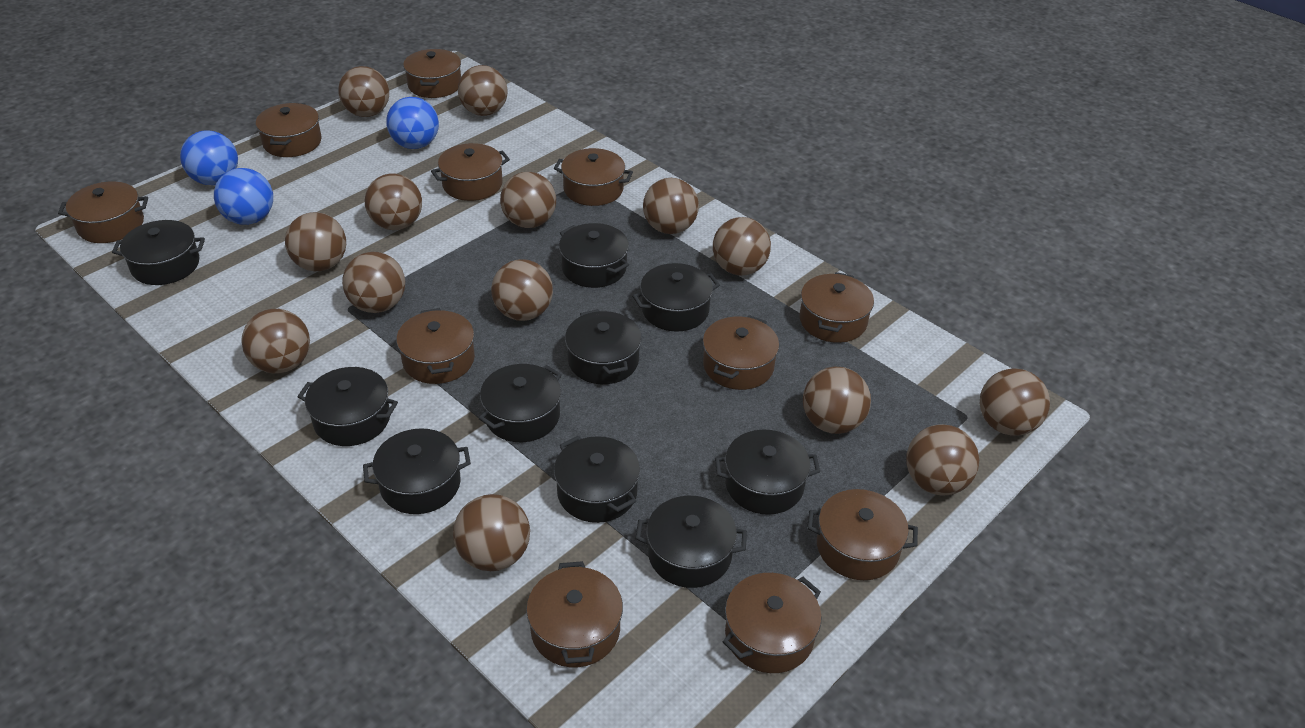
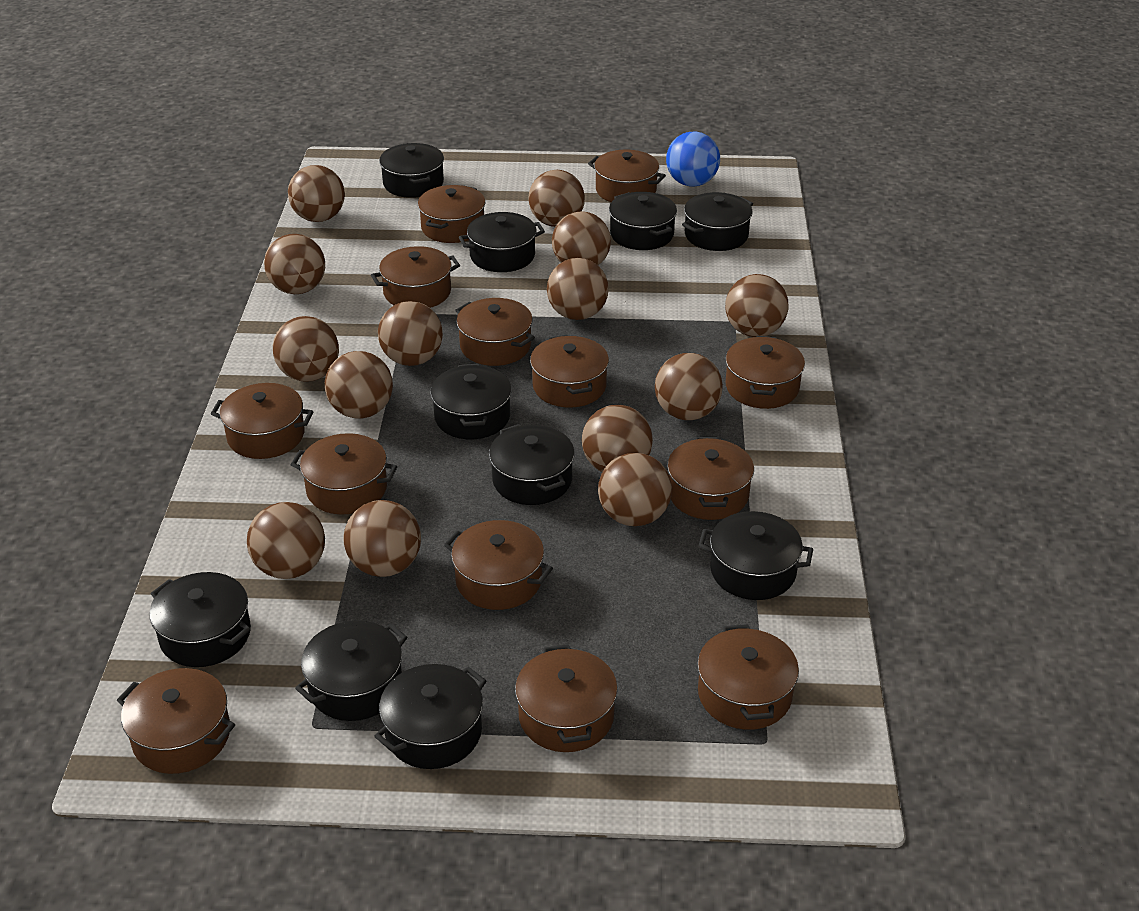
blue ball: [180,131,238,185] [214,168,273,225] [386,97,439,149] = 3 -> [666,131,720,187] = 1
brown pot: [58,182,148,243] [256,103,322,157] [396,308,475,384] [403,49,461,98] [431,143,510,201] [526,561,623,667] [554,148,633,206] [703,315,779,390] [723,573,822,673] [799,272,874,343] [807,489,918,580] = 11 -> [117,668,235,774] [211,383,314,459] [291,433,397,514] [371,246,460,308] [418,185,485,243] [444,520,553,610] [455,298,535,366] [515,644,618,752] [530,335,609,408] [588,150,666,202] [667,437,754,520] [697,624,799,730] [726,336,805,409] = 13

